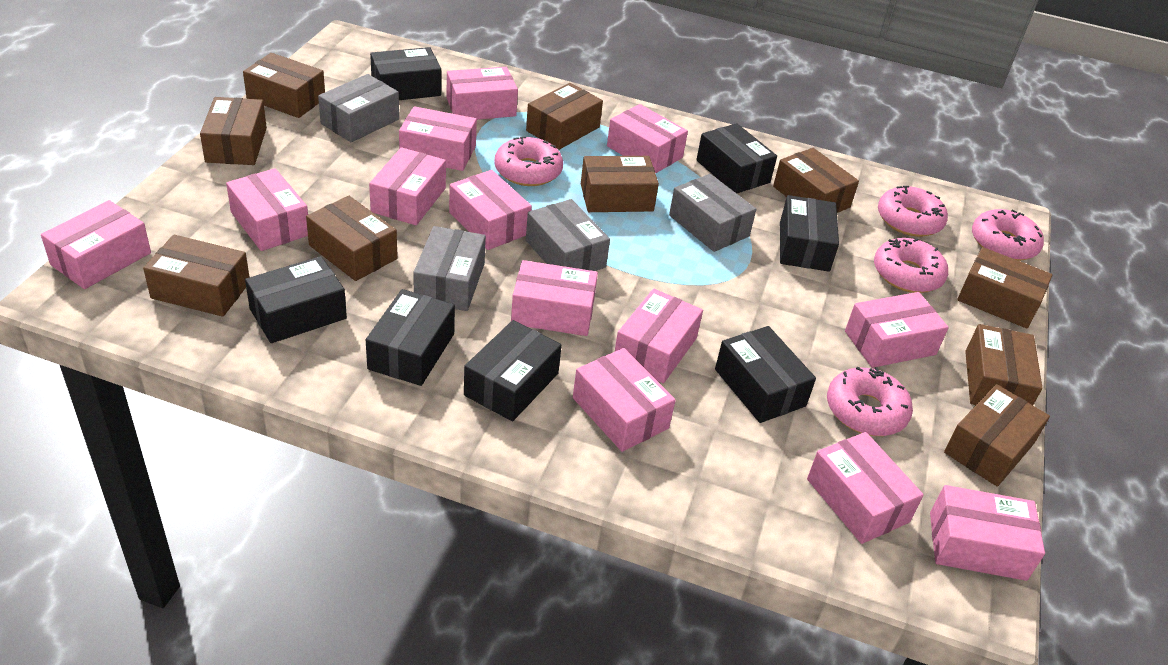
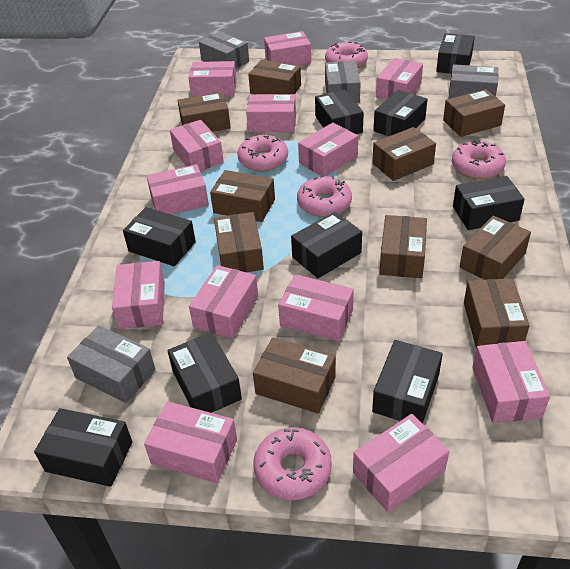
black box: [245,256,347,343] [366,289,455,386] [370,47,441,100] [464,320,562,421] [696,123,777,193] [715,326,816,423] [780,195,839,272] = 7 -> [34,408,132,487] [123,207,196,266] [167,332,242,413] [291,212,362,278] [315,90,364,134] [372,340,443,424] [374,90,427,136] [436,33,475,74] [453,176,524,230] = 9

